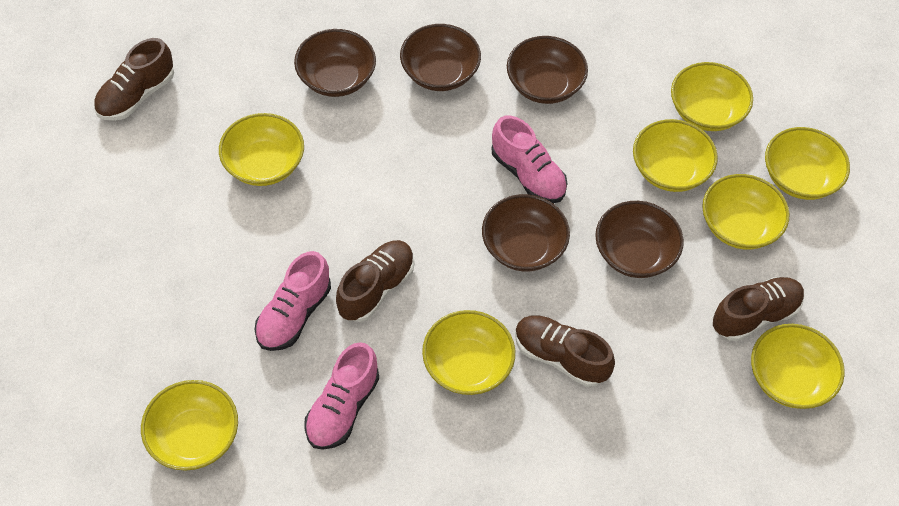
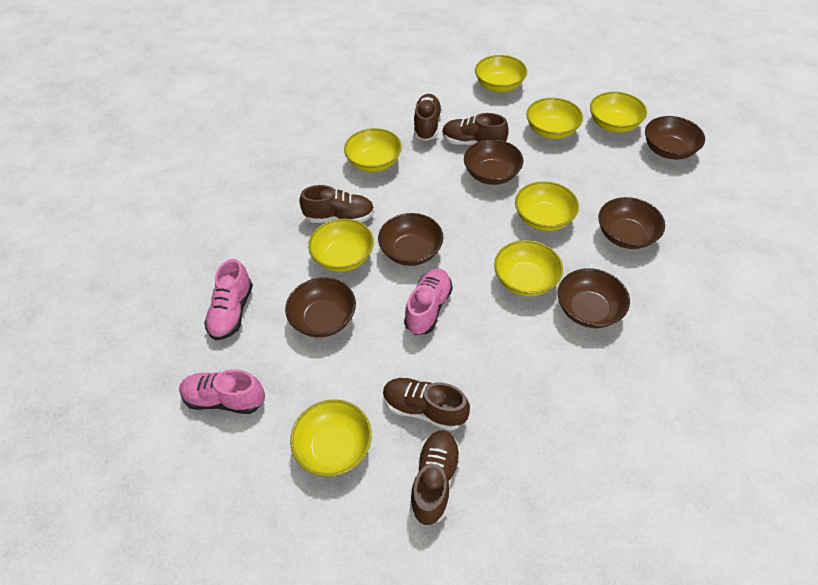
brown bowl: [294,29,376,97] [400,24,481,91] [482,194,570,271] [507,36,588,104] [595,201,684,278] = 5 -> [285,277,356,338] [378,213,443,266] [464,139,524,185] [557,268,630,328] [598,197,665,249] [645,116,705,160] = 6
brown shoe: [94,38,174,121] [336,240,414,322] [515,315,615,387] [712,277,804,341] = 4 -> [299,185,375,223] [383,378,470,431] [410,430,461,525] [414,94,442,141] [442,113,509,145] = 5

